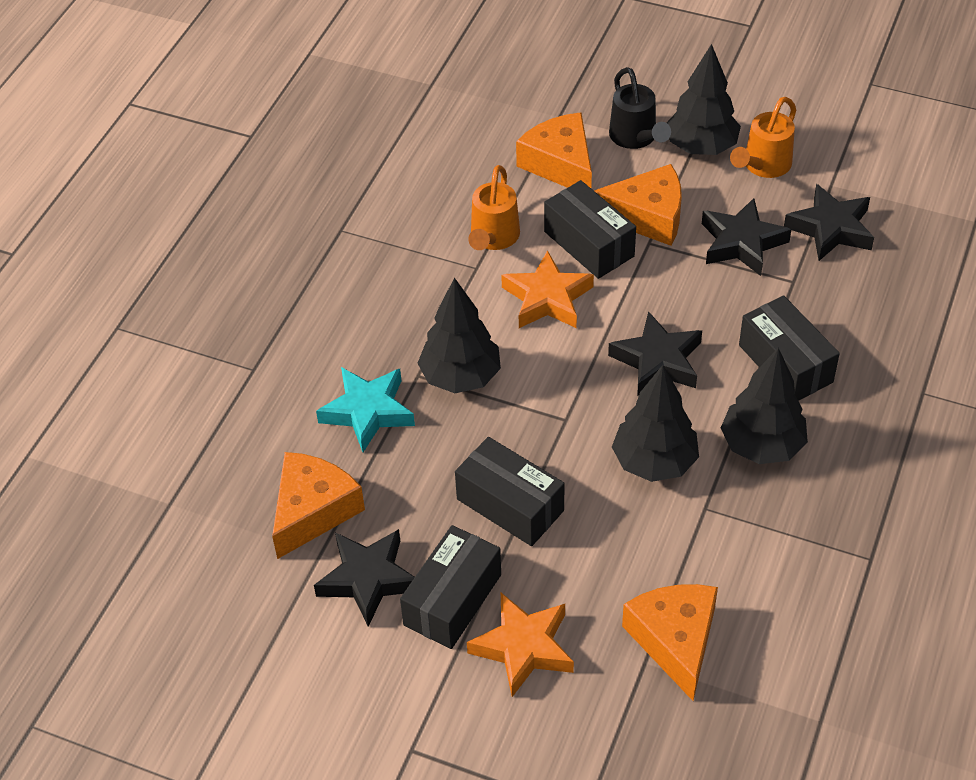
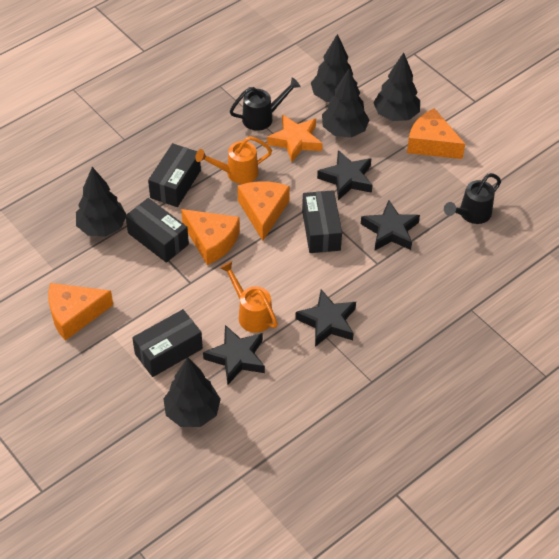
black tree: [417,278,501,393] [612,365,699,482] [667,44,741,155] [721,348,808,464] = 4 -> [76,167,126,237] [163,357,221,427] [311,34,357,102] [322,69,370,138] [373,53,420,121] = 5
black watering can: [609,67,671,149] = 1 -> [230,78,301,131] [444,173,501,224] = 2
orange star: [467,593,574,697] [501,250,594,328] = 2 -> [267,115,323,162] = 1
turquoise star: [316,367,415,452] = 1 -> none = 0

